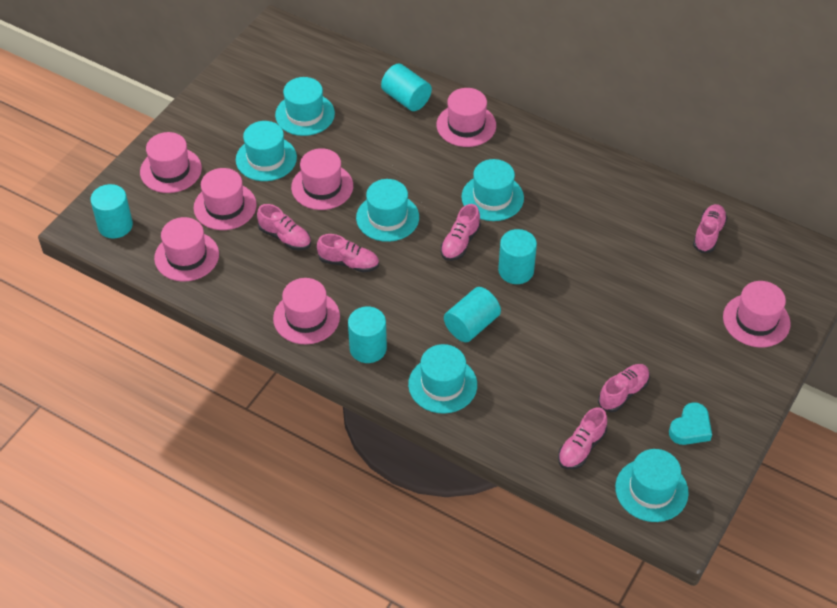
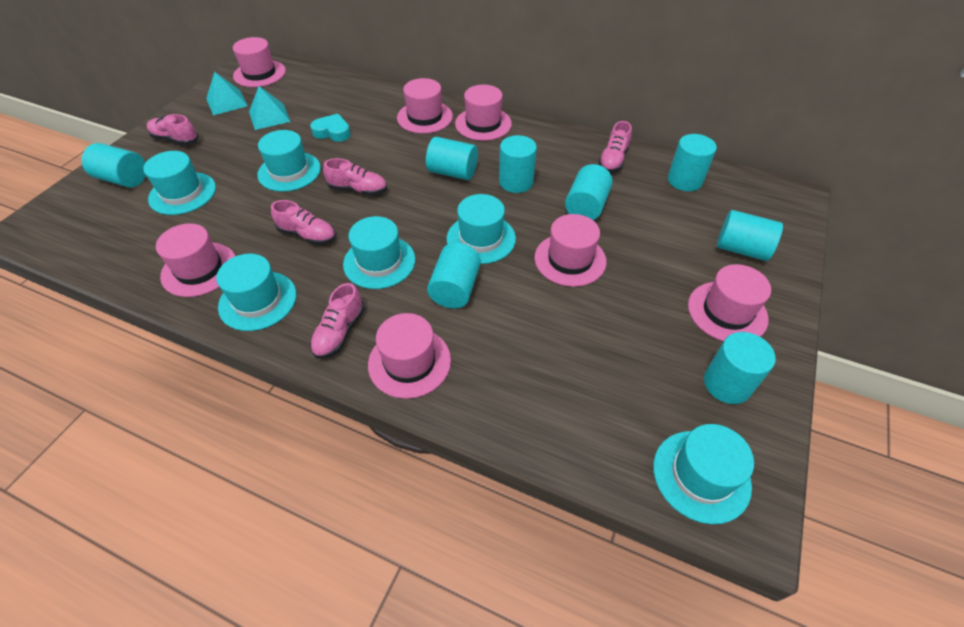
pink shoe: [257,204,311,250] [317,234,379,273] [441,204,481,261] [558,407,607,469] [598,364,650,412] [693,204,727,253] = 6 -> [147,114,199,145] [271,200,336,245] [310,283,364,359] [323,158,387,195] [598,121,632,173] = 5
turquoise cylinder: [90,184,133,239] [348,306,387,363] [381,63,432,111] [444,287,501,342] [498,229,537,284] = 5 -> [82,143,146,188] [426,137,478,180] [427,243,481,309] [499,135,537,193] [565,164,613,220] [668,134,717,191] [704,332,776,404] [717,210,783,261] = 8
turquoise pyramid: none = 0 -> [206,72,248,115] [249,86,290,130] = 2

